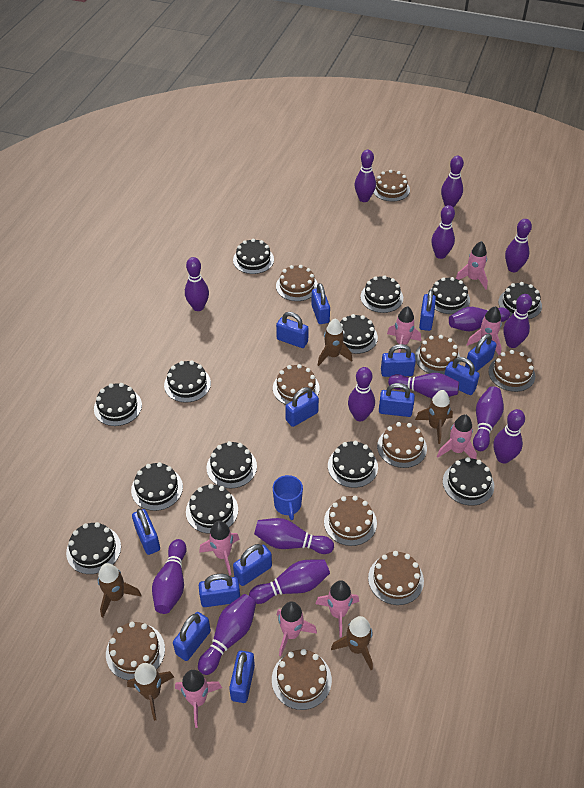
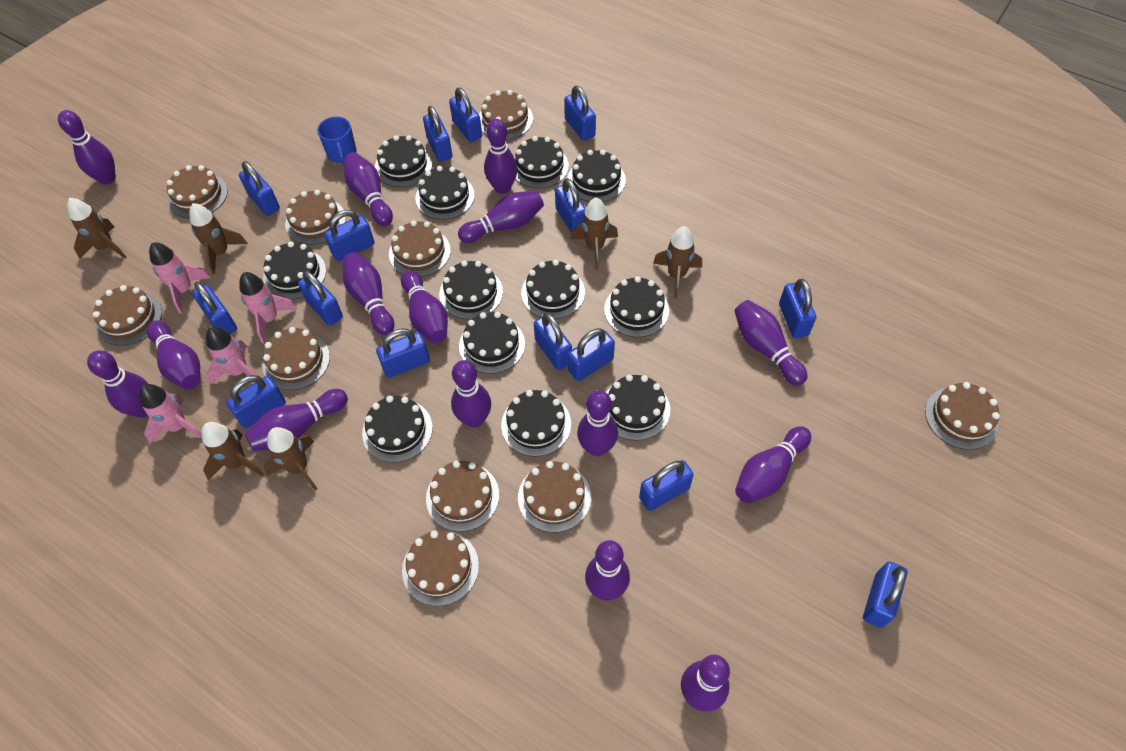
black cake: [66,522,121,574] [94,383,142,426] [131,462,183,511] [164,360,211,403] [186,484,238,534] [207,441,257,488] [233,238,274,274] [328,441,378,488] [340,314,378,354] [361,275,403,313] [431,277,470,314] [443,457,494,506] [498,282,542,319] = 13 -> [263,242,326,300] [362,396,433,463] [375,135,433,187] [415,166,475,220] [439,260,503,320] [459,312,525,374] [501,390,571,457] [514,136,569,188] [521,260,585,319] [567,150,626,202] [604,276,669,337] [606,375,670,441] = 12
blue padlock: [132,509,160,555] [173,612,211,661] [199,574,240,607] [229,651,255,703] [233,544,272,586] [276,312,309,348] [285,387,319,427] [311,283,330,324] [379,383,415,417] [381,344,416,377] [419,289,436,331] [444,357,480,395] [465,334,497,372] = 13 -> [192,282,237,334] [226,375,286,428] [239,161,280,216] [298,271,343,326] [324,210,375,261] [376,329,430,378] [423,106,452,162] [449,87,482,142] [534,313,572,370] [555,178,586,232] [564,86,596,141] [568,328,615,381] [639,460,694,511] [779,279,816,338] [863,562,908,628] = 15
brown rocket: [98,563,141,618] [127,663,174,721] [318,318,352,366] [331,616,373,670] [415,390,453,444] = 5 -> [67,198,126,259] [189,203,248,275] [202,422,264,480] [264,427,318,490] [570,197,618,269] [653,226,702,298] = 6
pink rocket: [175,670,222,728] [199,521,239,576] [277,601,317,656] [315,580,359,638] [387,306,421,353] [437,414,477,459] [456,241,488,290] [467,306,502,355] = 8 -> [139,384,202,444] [149,242,210,313] [206,326,257,385] [240,272,297,343] = 4

